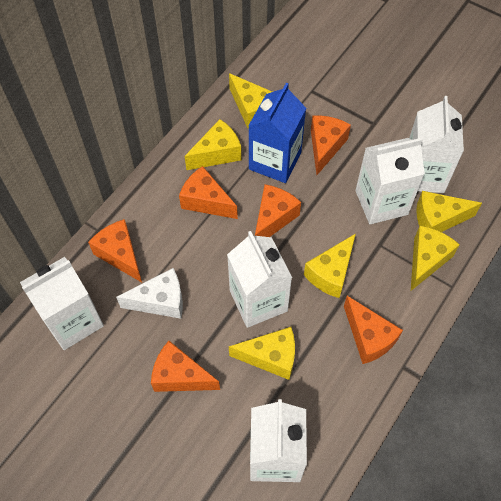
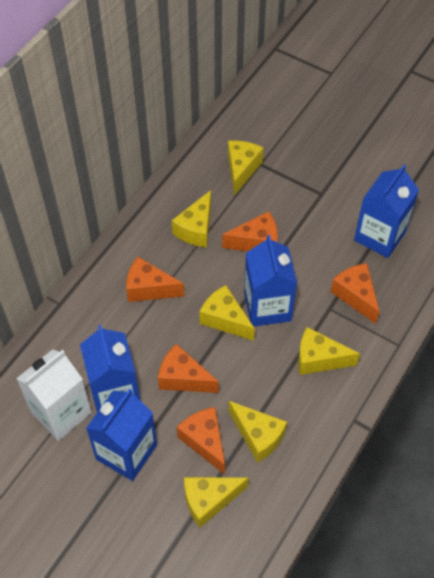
blue carton: [248,83,306,183] = 1 -> [80,325,140,412] [86,388,157,481] [244,235,297,326] [354,164,419,258] = 4
orange cheese: [88,219,142,282] [151,341,220,392] [179,166,238,219] [255,184,301,237] [311,115,351,175] [344,296,403,364] = 6 -> [126,257,184,302] [158,344,219,393] [177,407,225,475] [222,211,278,252] [331,263,380,324] = 5
white carton: [20,257,104,350] [227,231,292,328] [250,399,307,482] [355,138,425,224] [409,96,464,193] = 5 -> [16,349,92,441] = 1
white cheese: [116,268,183,319] = 1 -> none = 0

